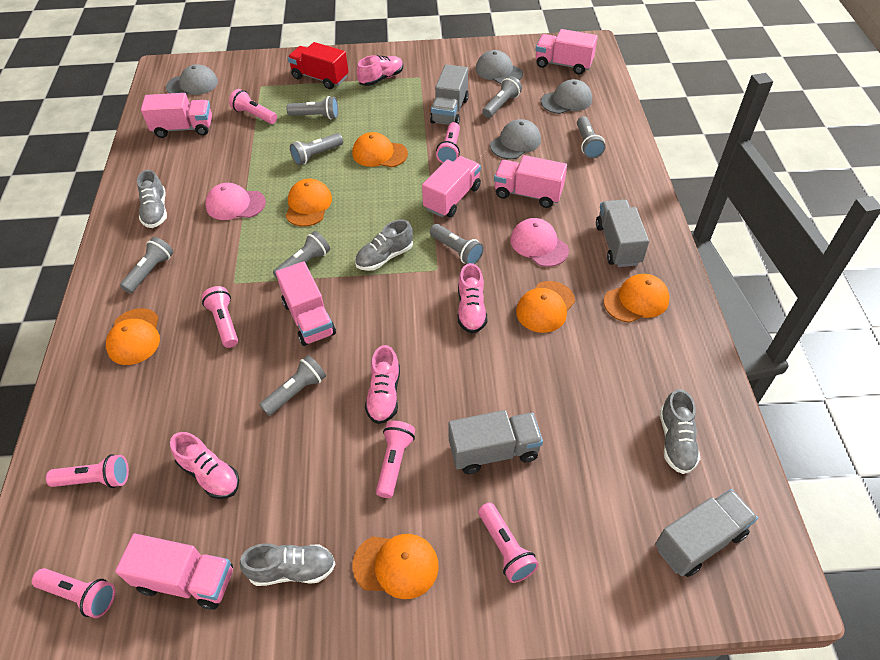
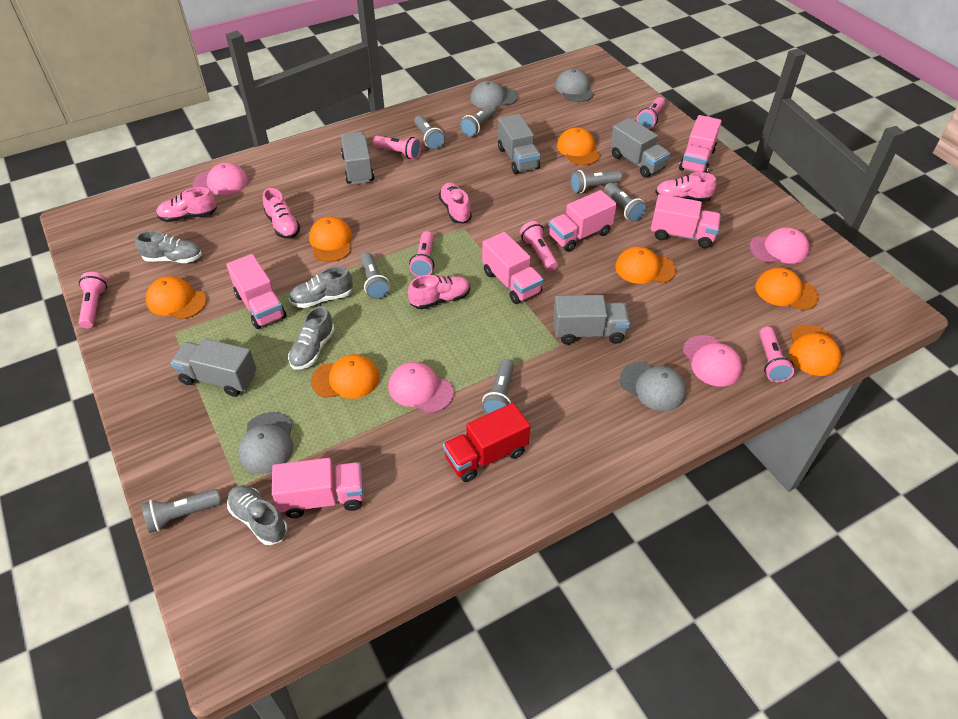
grey flashlight: [120,237,173,293] [260,355,326,416] [273,231,330,278] [286,96,339,119] [290,133,343,165] [430,224,484,264] [482,76,522,118] [577,116,606,158] = 8 -> [142,489,221,533] [360,252,390,299] [414,115,445,150] [460,105,495,137] [482,359,514,414] [570,170,622,193] [604,183,647,222] = 7
grey truck: [430,64,469,125] [448,410,543,474] [596,199,649,267] [655,489,758,577] = 4 -> [171,338,257,397] [341,132,374,184] [498,114,540,174] [553,295,630,345] [610,118,670,178] = 5
orange cap: [106,308,160,365] [286,179,332,227] [352,132,408,167] [352,534,439,599] [516,281,575,333] [604,274,669,323] = 6 -> [146,276,207,319] [309,217,352,262] [311,354,379,399] [557,127,600,165] [615,246,676,284] [755,268,819,311] [789,325,841,376] = 7
pink cap: [205,183,266,220] [510,218,569,267] = 2 -> [193,163,248,195] [388,362,454,413] [683,335,742,387] [749,227,809,264] = 4
pink flashlight: [32,568,115,618] [46,454,129,488] [202,286,238,348] [229,89,277,124] [376,421,415,498] [436,122,460,163] [478,502,539,583] = 7 -> [79,272,107,328] [373,136,421,159] [409,231,434,277] [520,221,558,271] [637,97,665,129] [759,327,794,382] = 6
pink shoe: [170,432,239,499] [357,55,403,86] [365,345,400,424] [458,263,487,333] = 4 -> [156,187,217,222] [263,188,300,239] [408,275,470,309] [439,183,472,224] [655,172,716,201] = 5

